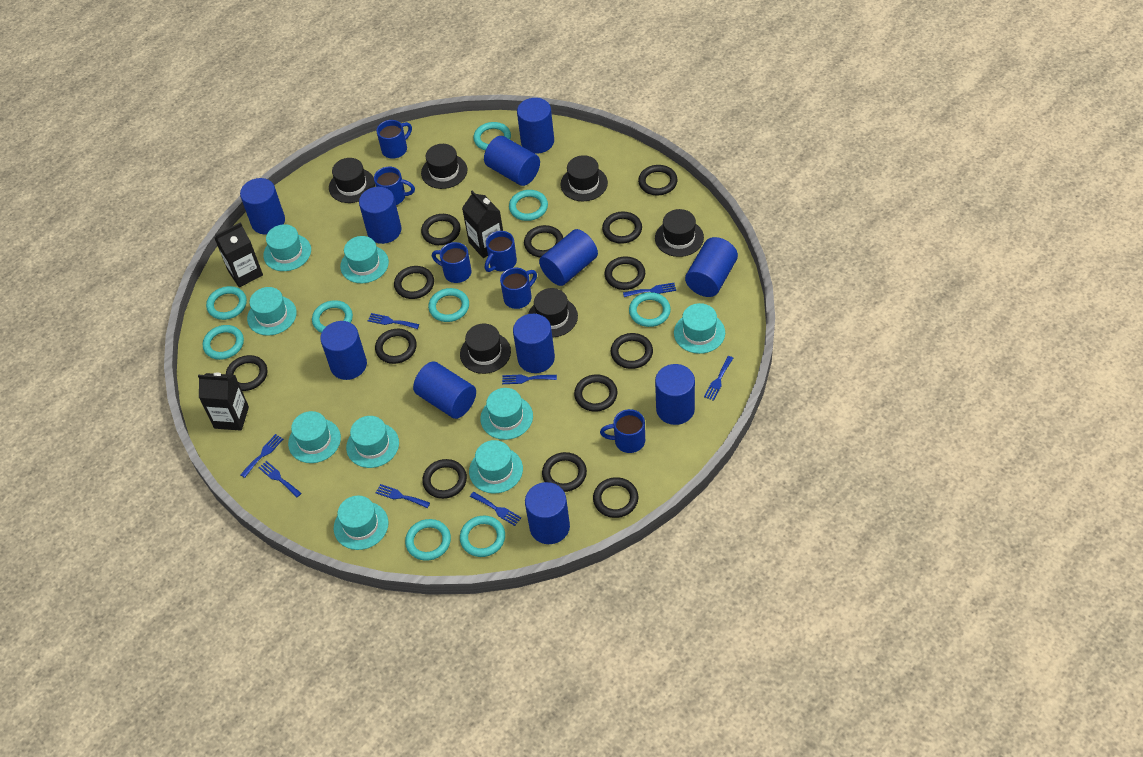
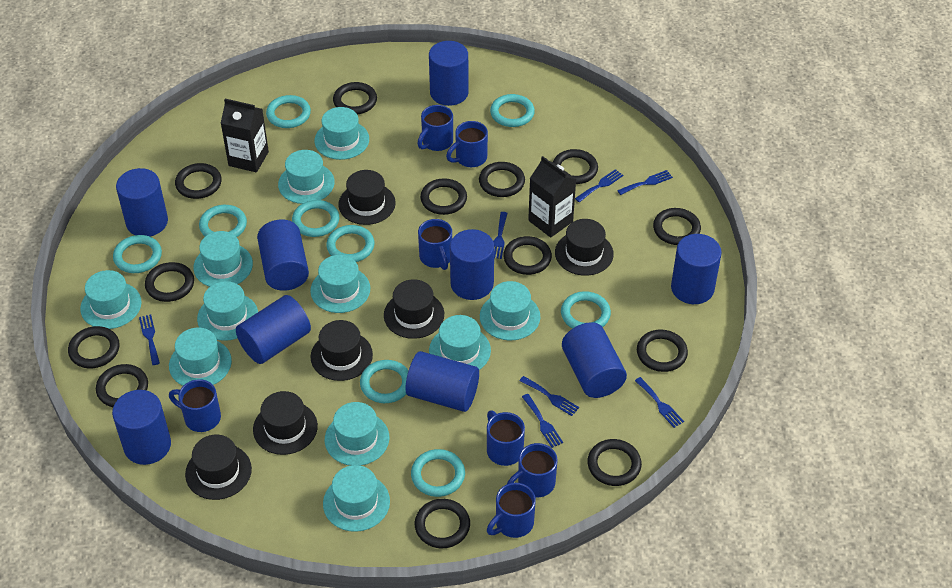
black carton: [198,373,249,431] [214,222,263,287] [462,191,503,258] = 3 -> [221,99,269,172] [528,156,576,238] = 2
blue cylinder: [240,178,285,234] [320,321,367,380] [359,187,401,244] [413,361,476,419] [484,136,540,186] [513,314,555,373] [517,98,554,154] [525,482,570,544] [539,229,598,286] [655,364,695,425] [685,237,738,297] = 11 -> [112,390,171,465] [116,168,168,237] [236,295,311,364] [257,220,309,291] [405,351,479,412] [429,41,469,106] [450,229,494,300] [562,322,627,398] [671,234,722,304] = 9
blue fork: [240,434,283,478] [259,461,301,498] [368,313,419,329] [376,484,430,508] [470,492,521,526] [502,374,557,384] [623,283,676,297] [704,356,733,401] = 8 -> [139,314,160,365] [493,212,508,259] [520,376,579,416] [522,394,563,448] [575,169,623,202] [617,170,673,195] [635,377,684,428] = 7
blue mug: [374,167,415,205] [377,120,412,159] [432,242,472,283] [485,231,517,272] [500,268,537,309] [600,409,645,453] = 6 -> [169,379,221,432] [417,105,453,151] [418,219,452,270] [446,121,488,167] [487,410,525,466] [487,483,536,538] [507,443,557,497] = 7
turquoise hat: [247,287,297,336] [263,224,311,271] [288,411,341,463] [334,496,389,550] [340,236,389,283] [346,416,399,468] [469,440,523,494] [480,388,533,440] [674,303,725,354] = 9 -> [80,270,142,329] [169,328,232,386] [193,231,253,287] [197,281,258,341] [278,150,335,204] [310,255,370,313] [314,107,369,160] [323,465,390,532] [325,402,389,466] [429,315,491,370] [480,281,540,340] = 11

